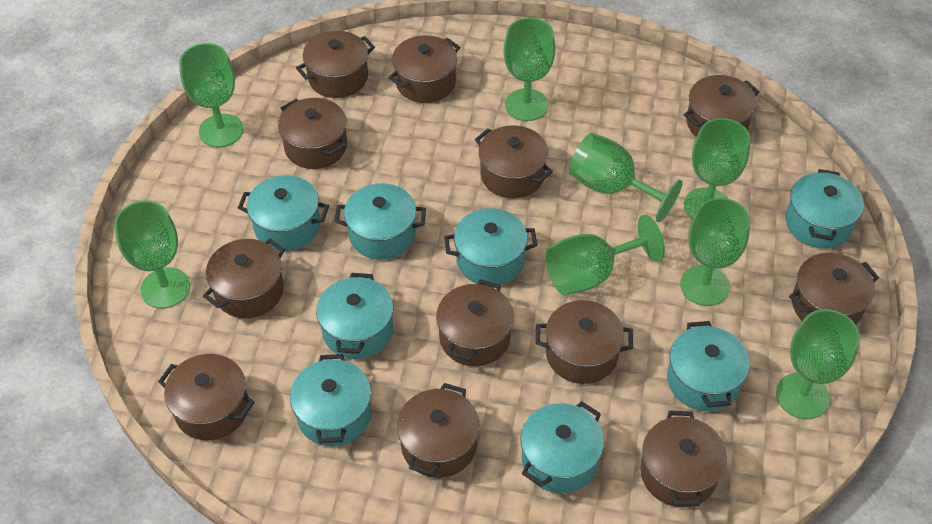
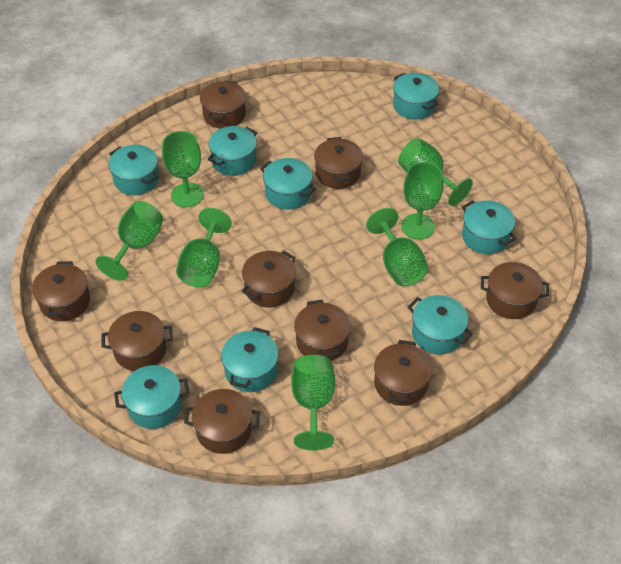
brown pot: [158,354,255,440] [203,239,285,318] [278,98,347,169] [296,31,375,98] [388,35,460,103] [397,383,479,478] [436,279,514,366] [475,125,553,198] [535,300,633,384] [640,411,727,507] [684,75,759,137] [789,253,879,325] = 12 -> [32,261,90,321] [102,311,173,371] [184,389,260,454] [200,80,246,129] [242,251,296,308] [294,299,351,361] [314,137,363,189] [374,340,432,406] [481,262,549,319] = 9
green goblet: [114,201,190,309] [179,43,243,147] [504,17,555,121] [545,215,665,295] [569,133,683,222] [680,198,750,306] [684,118,750,219] [776,309,860,419] = 8 -> [96,201,163,281] [162,131,204,207] [176,208,232,287] [291,355,335,451] [366,208,428,286] [398,138,473,206] [401,162,444,239] = 7

